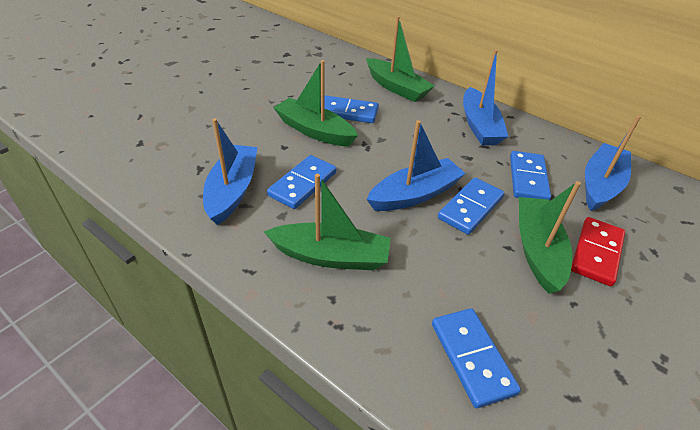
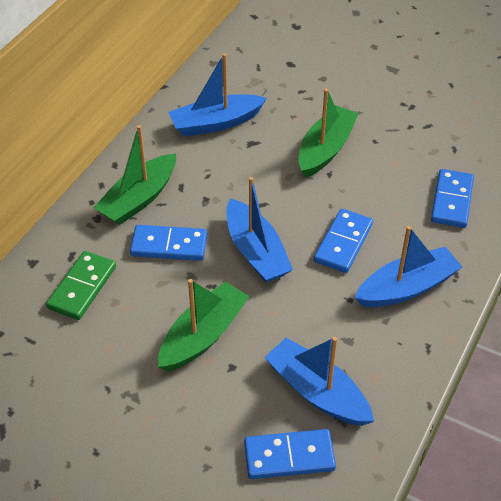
blue domino: [267,155,337,209] [324,95,379,123] [432,308,521,408] [438,178,504,235] [510,151,551,201] = 5 -> [130,225,207,261] [244,429,336,479] [314,209,373,273] [431,169,474,228] = 4
green boat: [264,174,391,270] [273,60,358,146] [366,16,434,102] [519,181,581,294] = 4 -> [94,125,176,225] [158,279,250,371] [299,89,359,178] = 3
green domino: none = 0 -> [46,251,116,320] = 1
red domino: [571,217,625,286] = 1 -> none = 0

